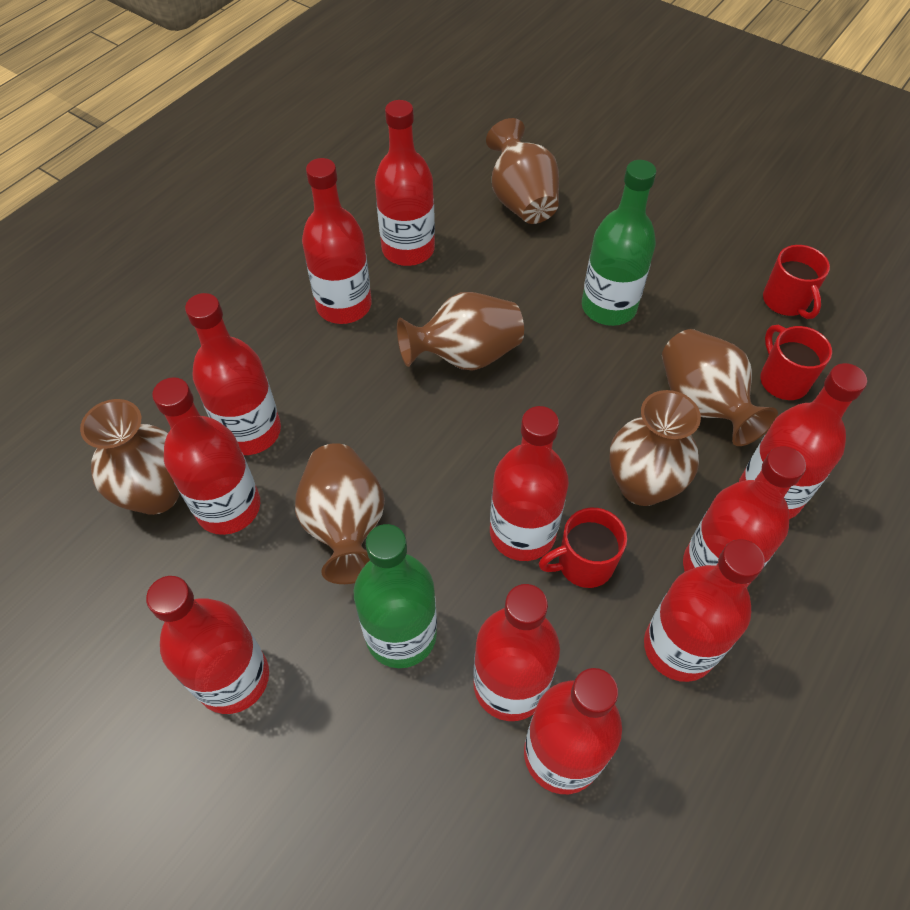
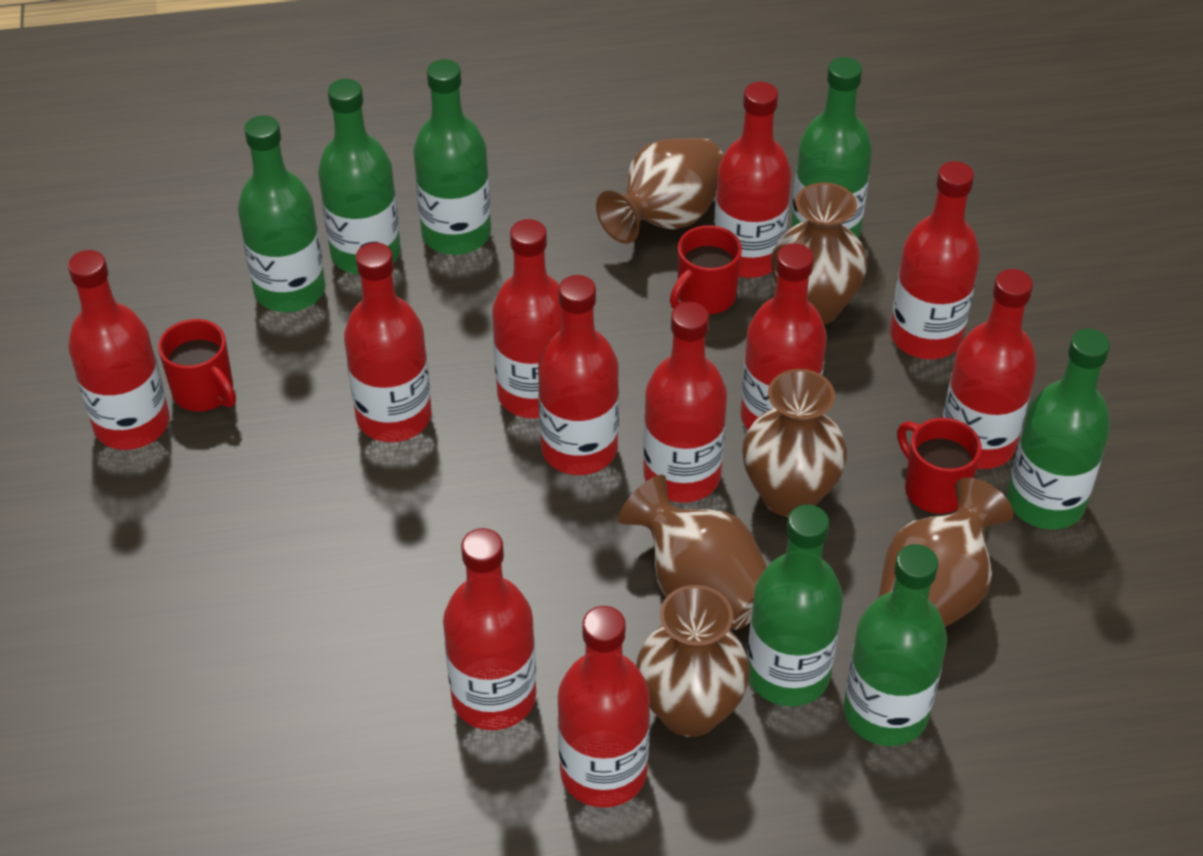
green bottle: [354,524,437,668] [582,160,656,326] = 2 -> [238,115,325,312] [318,79,401,275] [413,59,491,255] [748,504,843,707] [791,57,872,239] [844,544,947,746] [1007,329,1110,530] = 7

